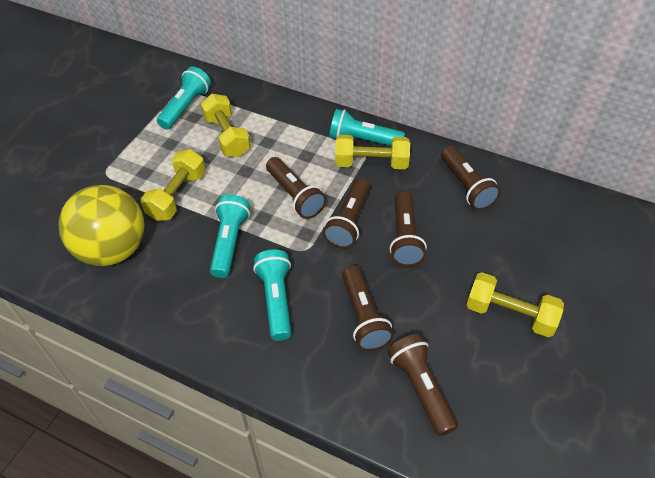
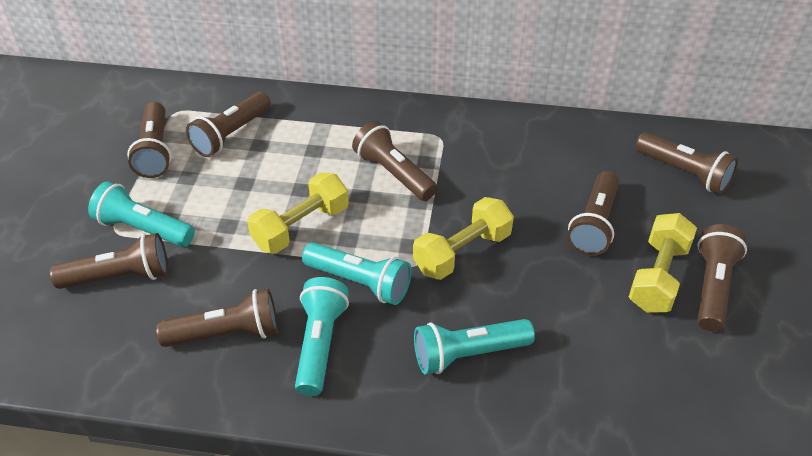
brown flashlight: [266,157,326,219] [323,178,370,249] [342,265,394,351] [387,334,457,436] [390,191,427,267] [441,145,501,210] = 6 -> [50,233,168,289] [127,102,171,178] [156,288,278,347] [186,91,271,157] [352,121,437,201] [567,171,619,256] [635,132,738,194] [697,224,747,331] = 8
yellow ball: [58,185,145,266] = 1 -> none = 0
yellow dumbbell: [141,149,206,221] [201,94,250,157] [335,135,410,169] [466,272,564,337] = 4 -> [247,172,349,254] [413,197,514,280] [629,213,697,313] = 3

